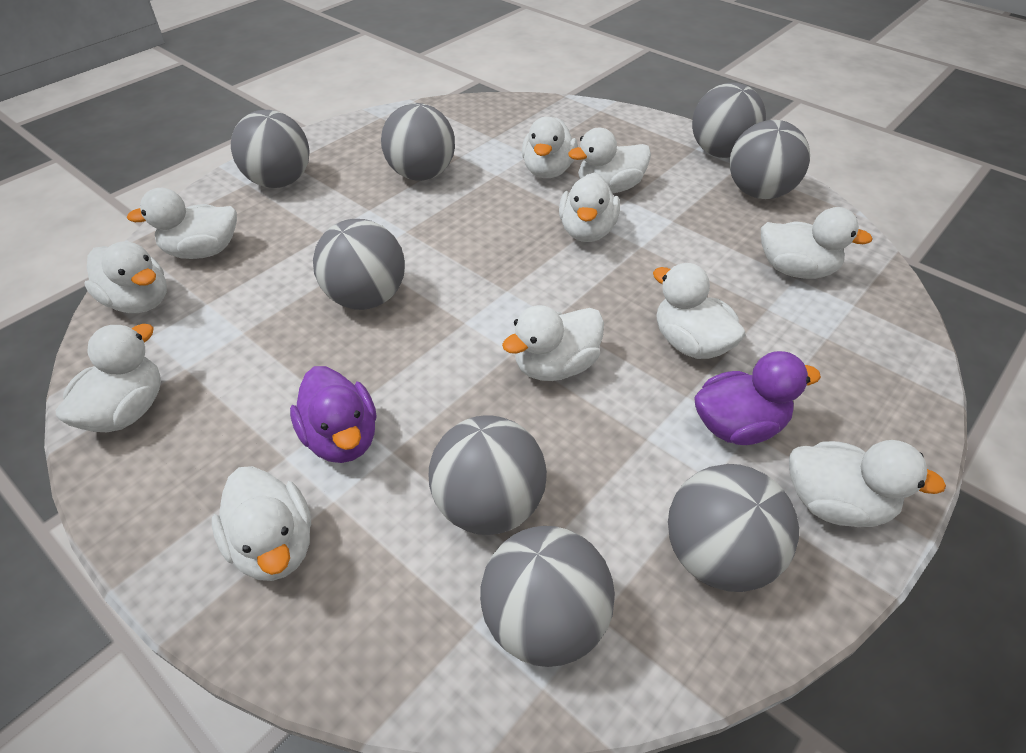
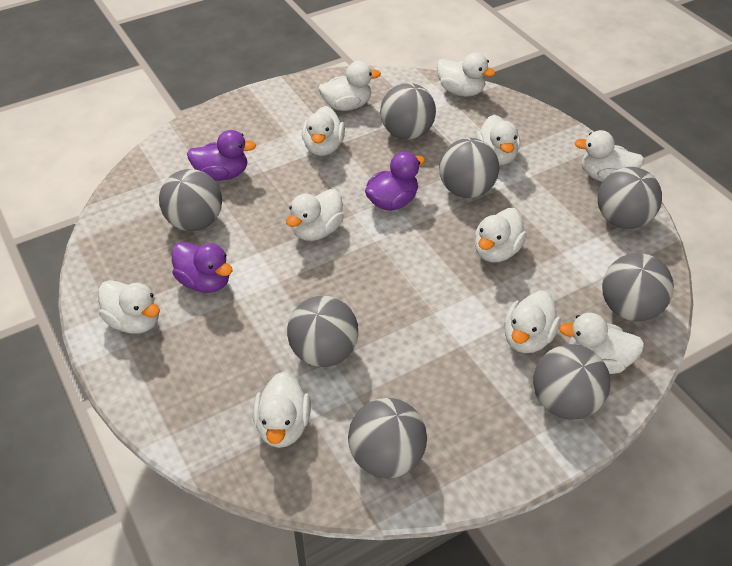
purple duck: [290,366,376,463] [694,351,821,445] = 2 -> [172,242,233,293] [187,130,256,181] [365,151,425,211] = 3

